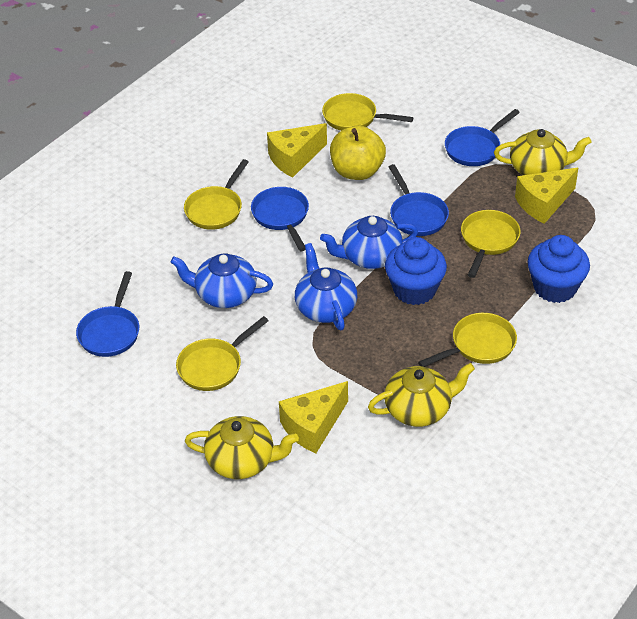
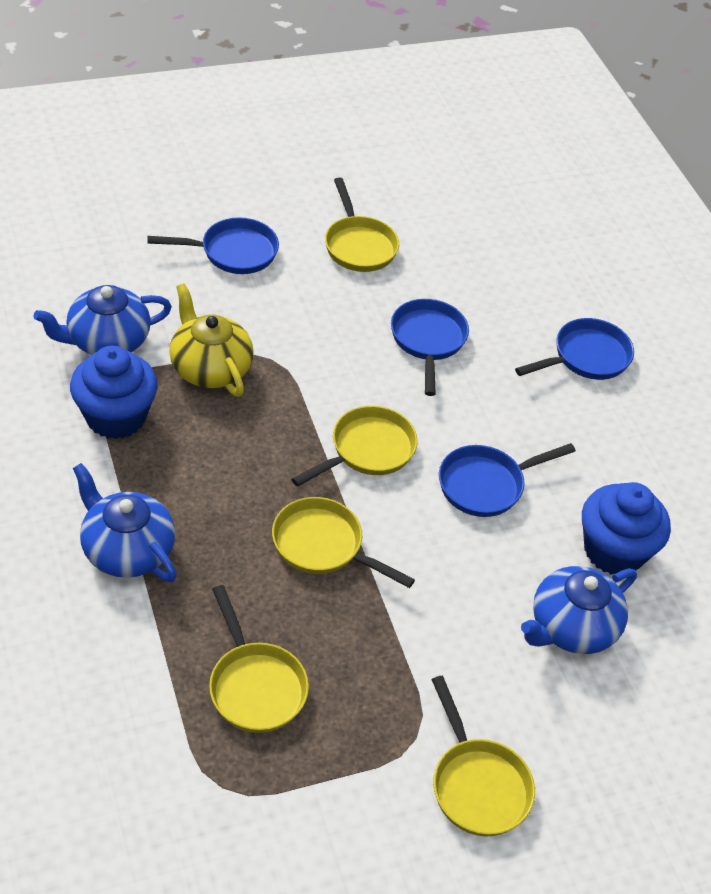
yellow apple: [330,125,386,180] = 1 -> none = 0
yellow cheese: [267,123,327,177] [279,381,348,453] [515,168,578,224] = 3 -> none = 0
yellow teapot: [185,416,299,479] [368,363,475,427] [494,129,591,175] = 3 -> [169,283,254,397] = 1

